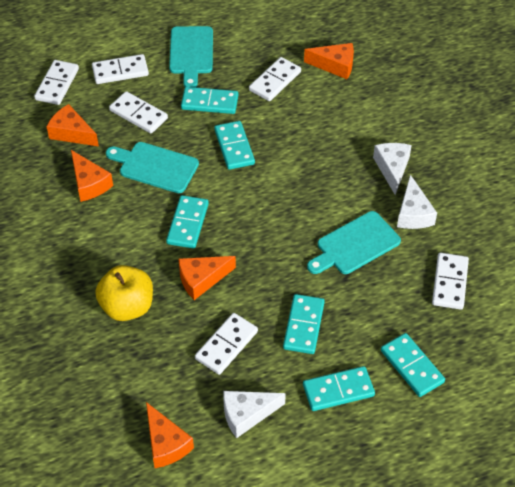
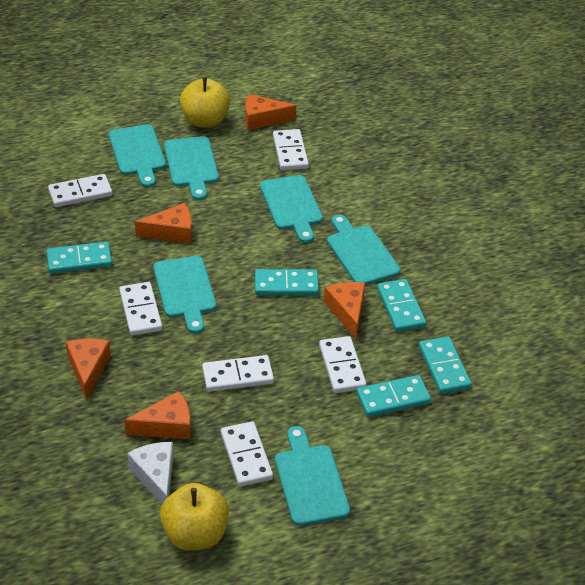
turquoise cutting board: [106,142,199,193] [169,26,213,87] [307,211,401,274] = 3 -> [109,124,166,187] [153,256,216,334] [164,136,219,200] [260,175,323,243] [275,426,350,526] [327,214,401,285] = 6
turquoise domino: [166,195,209,249] [181,87,238,114] [214,121,255,170] [283,294,325,354] [303,366,375,411] [381,333,445,397] = 6 -> [47,242,112,274] [255,269,319,296] [356,375,431,417] [377,279,426,332] [419,336,472,394] = 5
white cheese: [223,391,286,438] [373,143,412,195] [397,175,437,229] = 3 -> [127,442,173,504] = 1
yellow apple: [95,265,153,321] = 1 -> [160,483,229,550] [180,77,230,128] = 2

